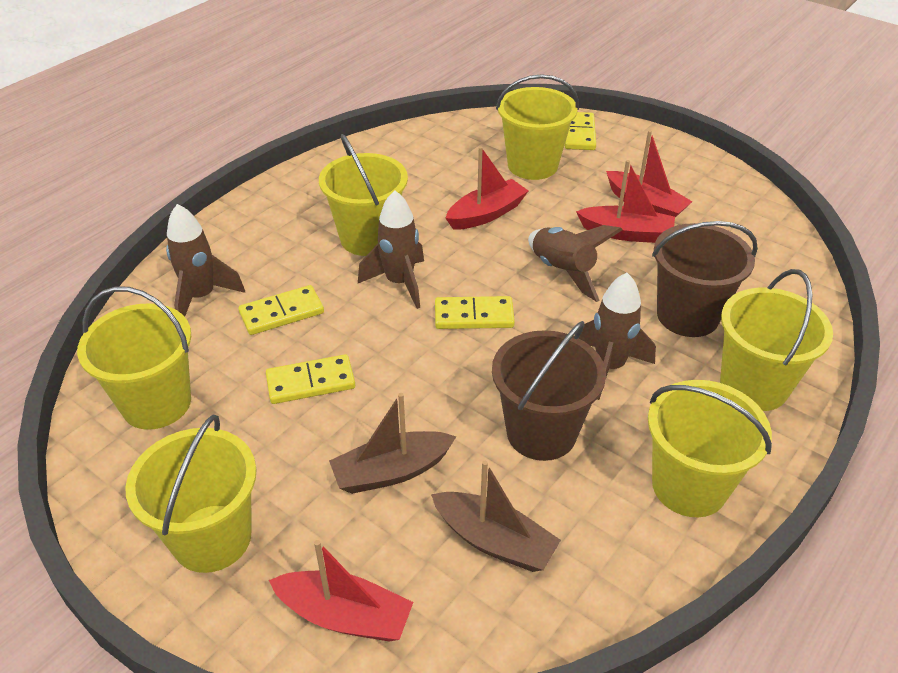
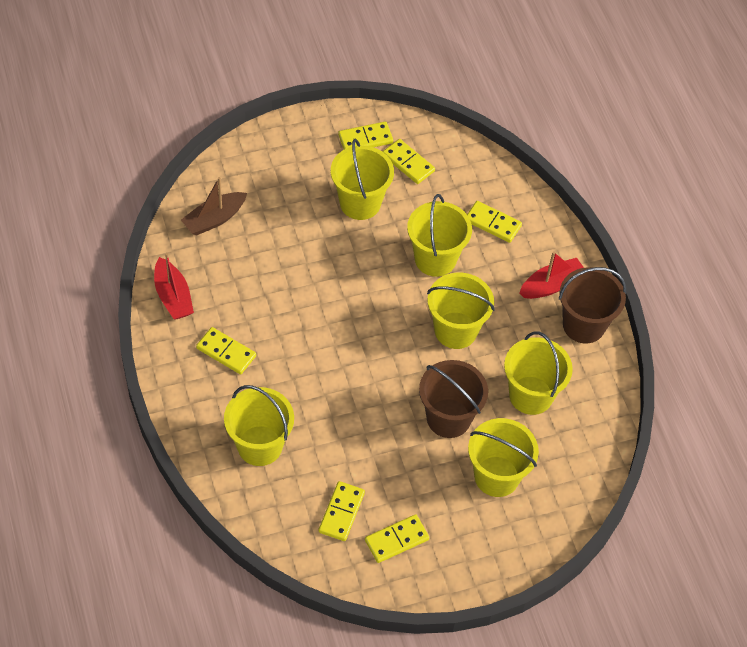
brown boat: [329,393,457,494] [431,461,561,572] = 2 -> [181,177,247,236] = 1
brown rocket: [166,204,245,317] [358,190,424,309] [528,225,622,302] [579,273,656,400] = 4 -> none = 0
red boat: [269,540,413,642] [446,146,528,230] [576,160,675,243] [606,130,692,217] = 4 -> [154,253,194,320] [520,252,584,299] = 2
yellow domino: [239,285,324,335] [266,354,355,404] [435,296,515,329] [565,112,596,150] = 4 -> [196,327,256,374] [319,481,365,541] [338,122,393,150] [365,514,429,563] [383,139,435,184] [467,201,522,243] = 6

